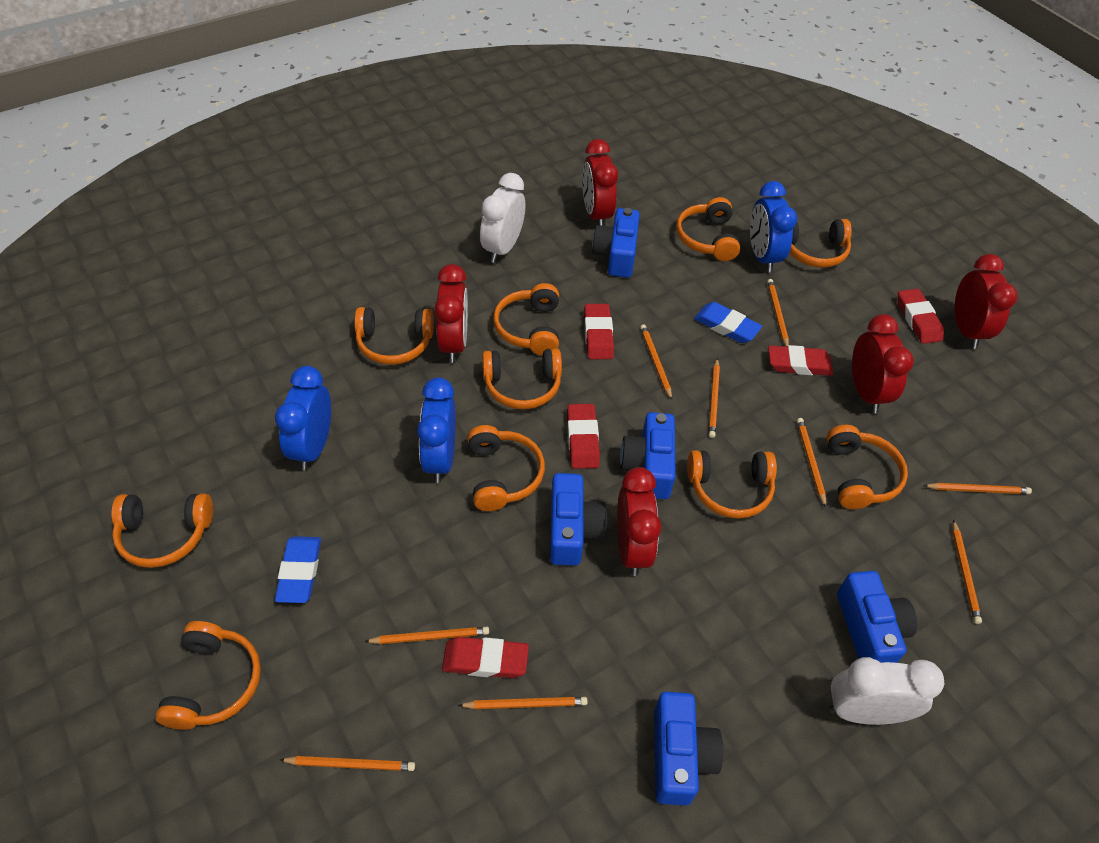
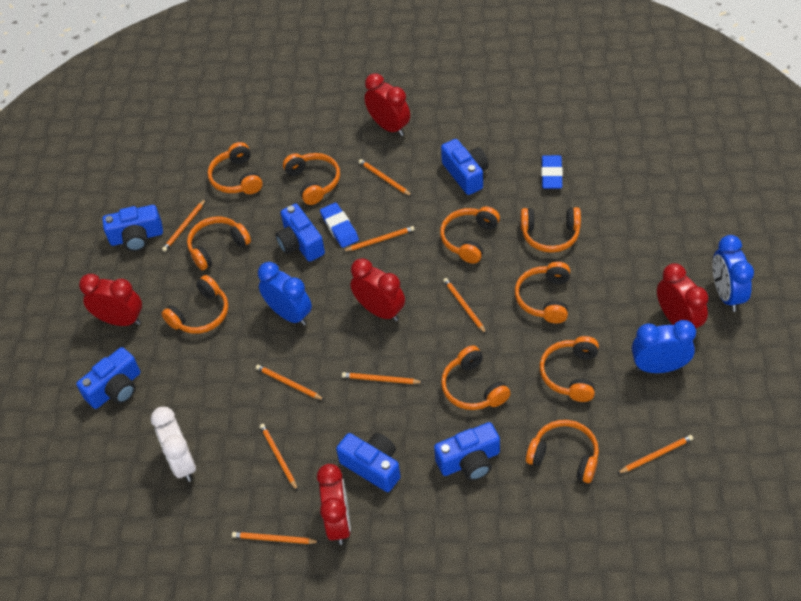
blue camera: [550,473,607,566] [592,208,640,278] [620,412,675,499] [654,692,723,806] [837,571,917,663] = 5 -> [76,347,140,409] [102,205,163,251] [275,203,325,262] [336,433,401,492] [434,422,500,481] [441,139,488,195] = 6
red eraser: [442,637,529,678] [567,404,600,469] [584,304,614,359] [768,345,833,376] [898,289,944,344] = 5 -> none = 0
white clock: [480,173,525,263] [829,657,945,725] = 2 -> [151,407,196,482] = 1

